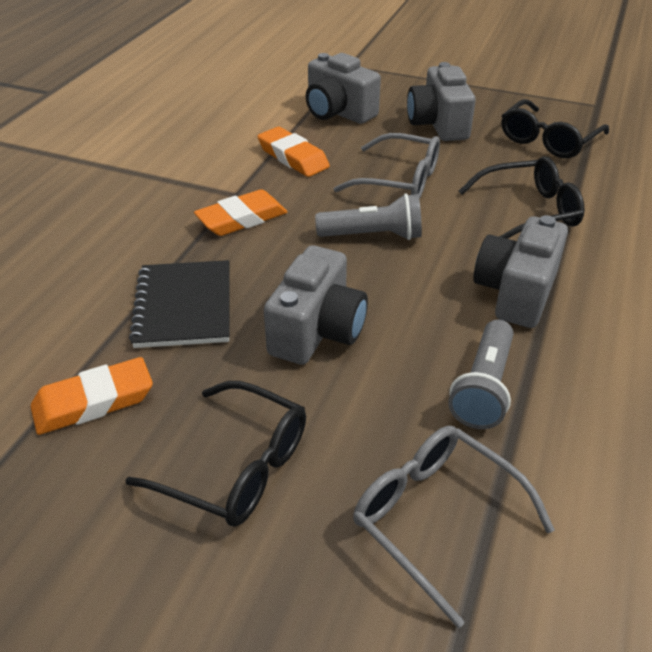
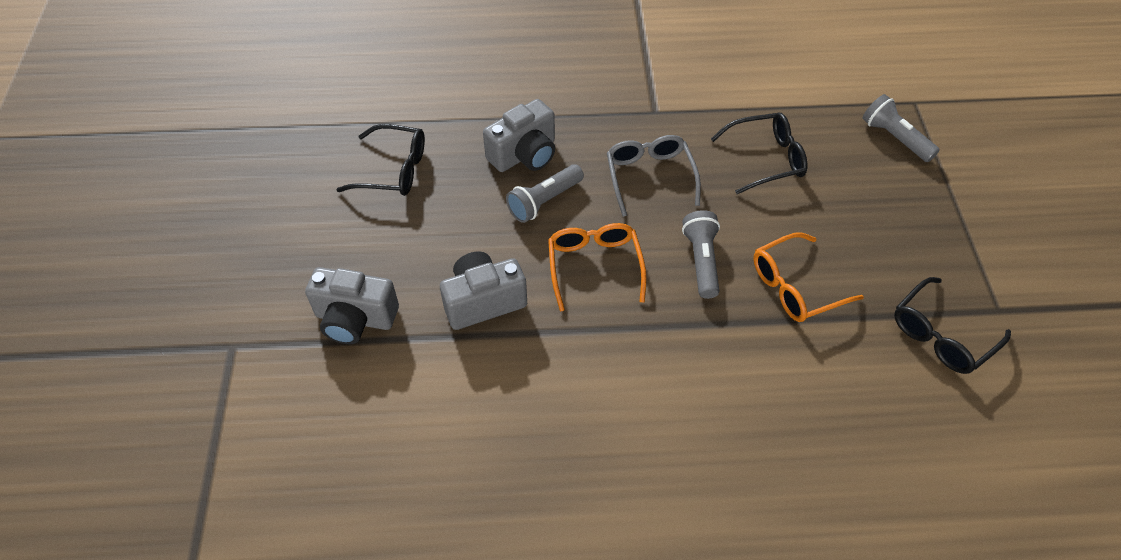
black notebook: [129,260,229,348] = 1 -> none = 0
grey camera: [264,245,368,365] [306,53,381,124] [407,62,476,141] [473,215,568,328] = 4 -> [305,267,399,344] [440,251,527,330] [483,99,555,172] = 3
grey flashlight: [315,193,422,240] [448,320,514,429] = 2 -> [506,164,584,223] [682,210,720,299] [863,94,940,162] = 3
grey glasses: [334,133,440,199] [353,426,555,628] = 2 -> [607,135,701,217] = 1
orange eraser: [30,357,153,435] [194,189,287,236] [257,127,330,177] = 3 -> none = 0
orange glasses: none = 0 -> [548,223,647,312] [753,232,864,322] = 2

